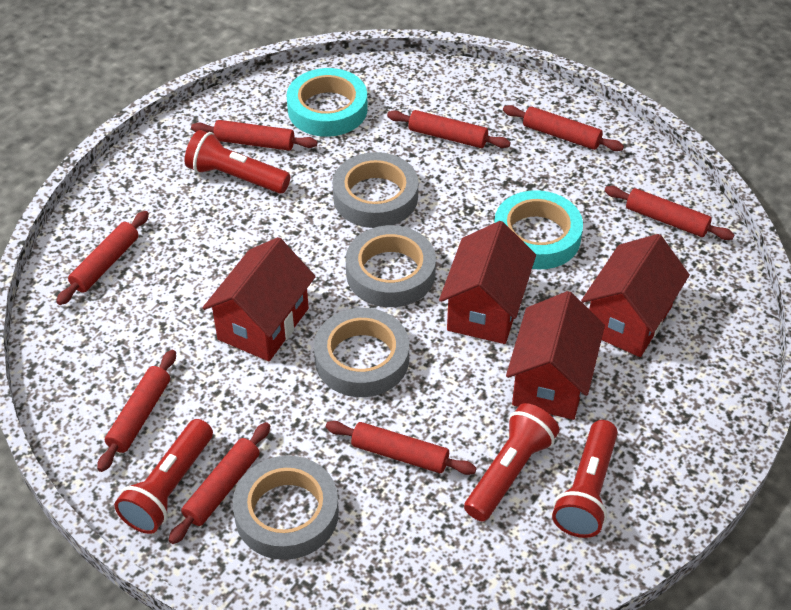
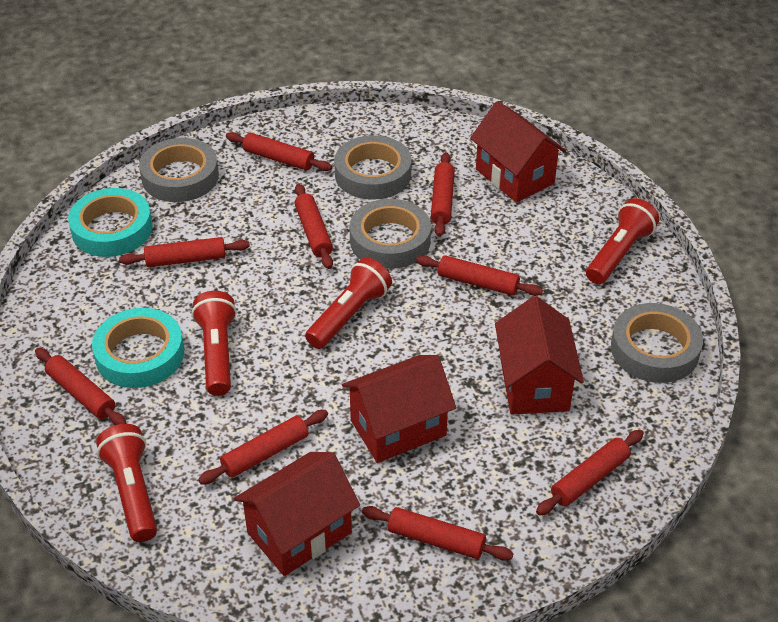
red rolling pin: [56,211,149,305] [97,350,176,472] [169,422,270,544] [191,120,318,151] [326,421,477,475] [387,110,510,148] [503,105,624,151] [605,186,734,240] = 8 -> [35,348,127,425] [119,237,250,267] [198,410,328,484] [226,132,332,171] [295,184,333,269] [362,506,513,561] [416,255,543,296] [431,152,455,237] [536,430,644,515] = 9

